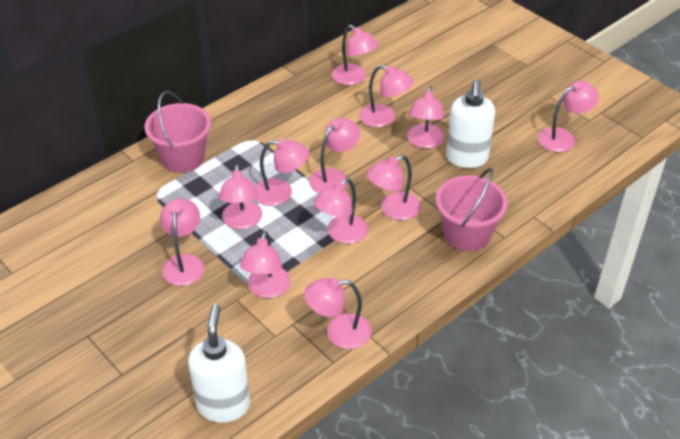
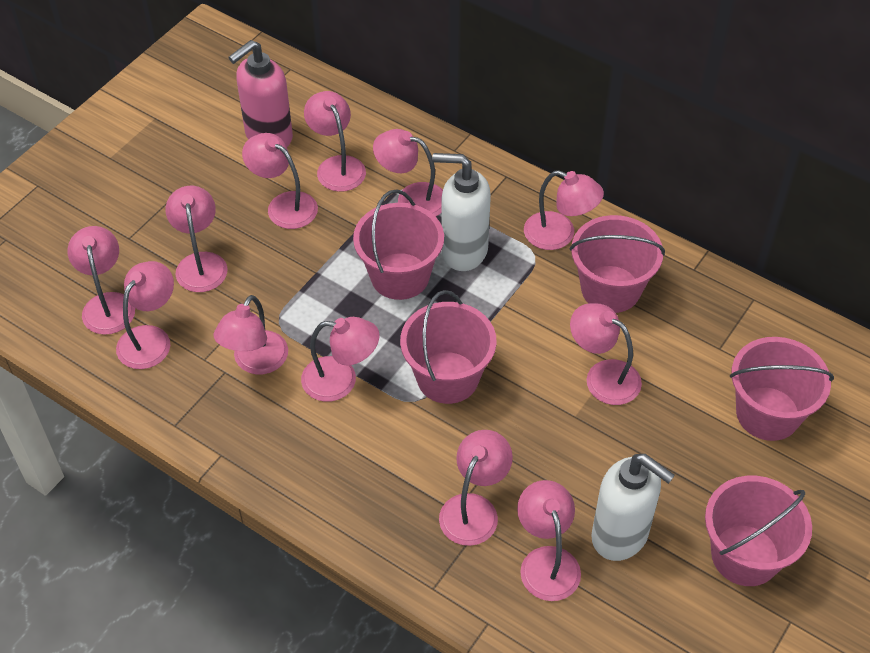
pink bucket: [144,91,211,173] [436,168,508,251] = 2 -> [353,189,444,300] [400,290,496,404] [570,215,665,313] [705,476,812,586] [730,337,834,441] = 5
pink soap dispenser: none = 0 -> [228,40,293,147] = 1

